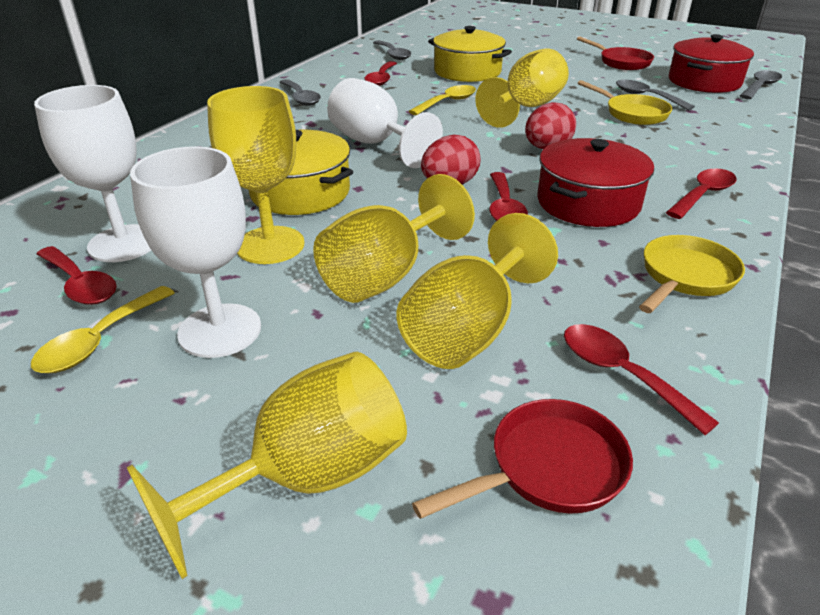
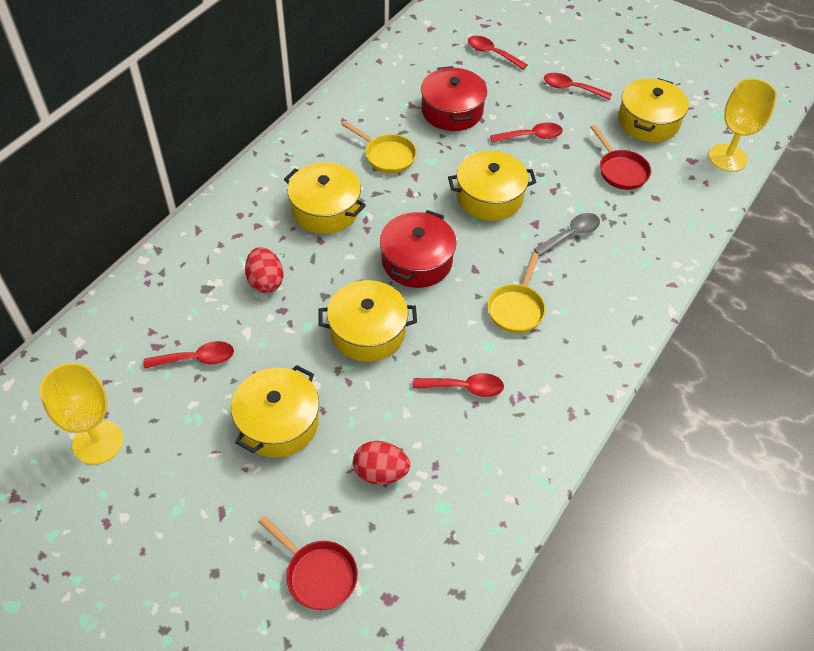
grey spoon: [279,79,321,106] [373,40,411,60] [616,80,695,110] [740,70,782,99] = 4 -> [533,213,600,256] = 1
white goblet: [34,85,151,262] [130,146,261,358] [327,78,443,168] = 3 -> none = 0
yellow goblet: [127,352,407,579] [207,86,304,264] [313,174,475,303] [397,213,558,369] [475,48,569,128] = 5 -> [40,363,123,465] [709,78,777,172] = 2
yellow pot: [249,130,353,215] [428,26,512,82] = 2 -> [231,365,319,457] [284,162,366,234] [318,280,417,362] [448,151,536,221] [618,78,689,142] = 5
yellow spoon: [31,286,175,373] [409,85,476,115] = 2 -> none = 0

